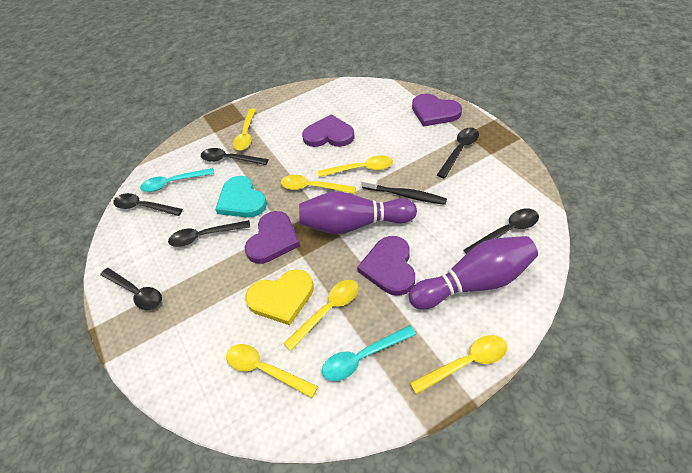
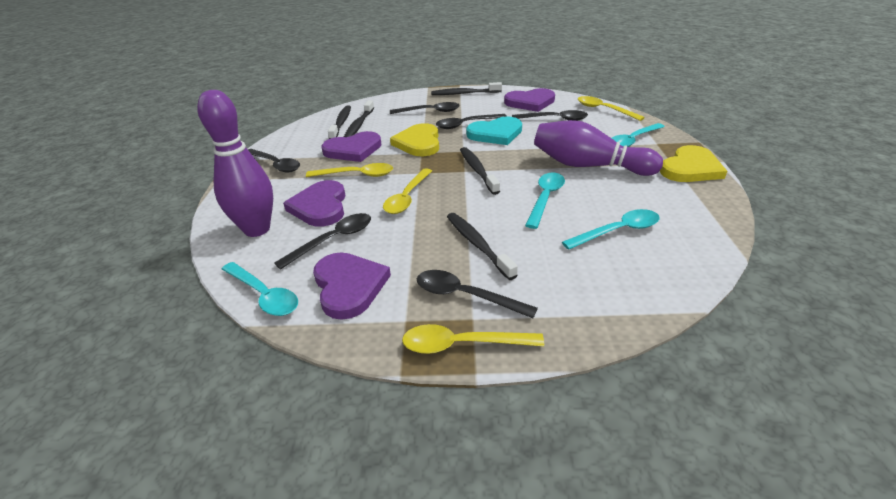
black toothbrush: [361,177,447,205] = 1 -> [328,105,351,139] [344,100,374,137] [431,82,502,95] [447,213,518,280] [460,147,500,195] = 5
turquoise spoon: [140,168,214,192] [322,325,416,381] = 2 -> [222,262,298,316] [525,173,565,229] [562,209,660,250] [612,123,665,147] = 4
yellow heart: [246,269,314,325] = 1 -> [390,123,439,156] [660,145,727,182] = 2
yellow spoon: [226,344,318,398] [233,109,256,150] [281,175,356,194] [283,280,359,351] [318,155,393,177] [410,335,507,395] = 6 -> [306,163,393,177] [383,168,432,214] [402,324,544,354] [578,96,645,121] = 4

